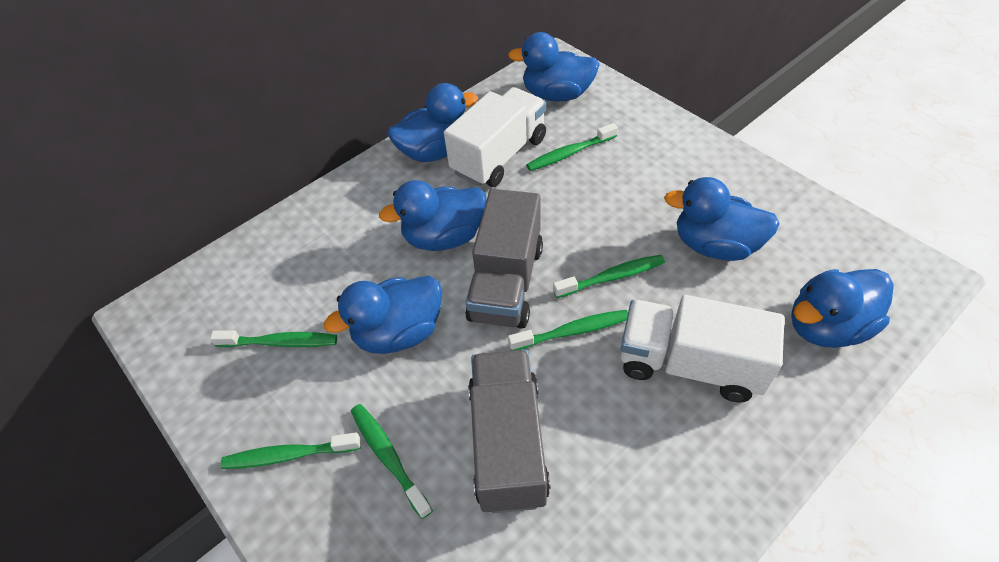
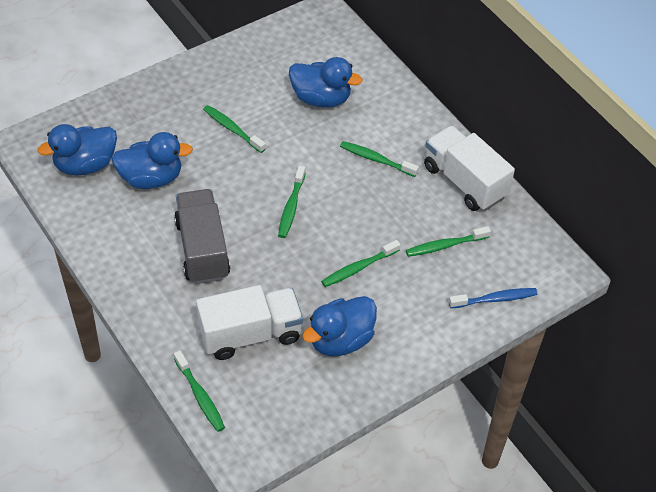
blue duck: [324,276,442,354] [379,180,487,251] [388,83,478,162] [508,32,600,102] [664,177,780,261] [791,269,894,348] = 6 -> [38,124,117,176] [111,132,193,189] [289,57,362,108] [302,296,377,356] = 4
blue toothbrush: none = 0 -> [449,288,538,308] = 1
grey truck: [465,189,543,328] [468,350,550,513] = 2 -> [174,189,230,284] = 1

